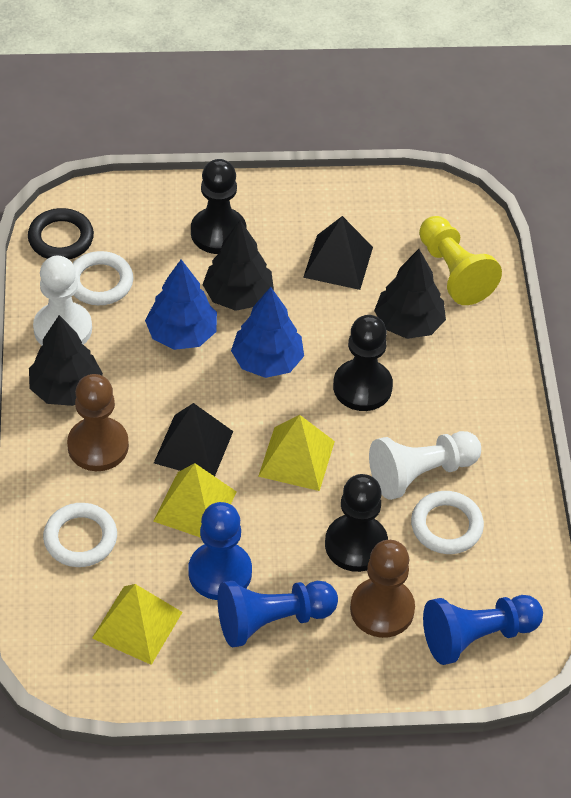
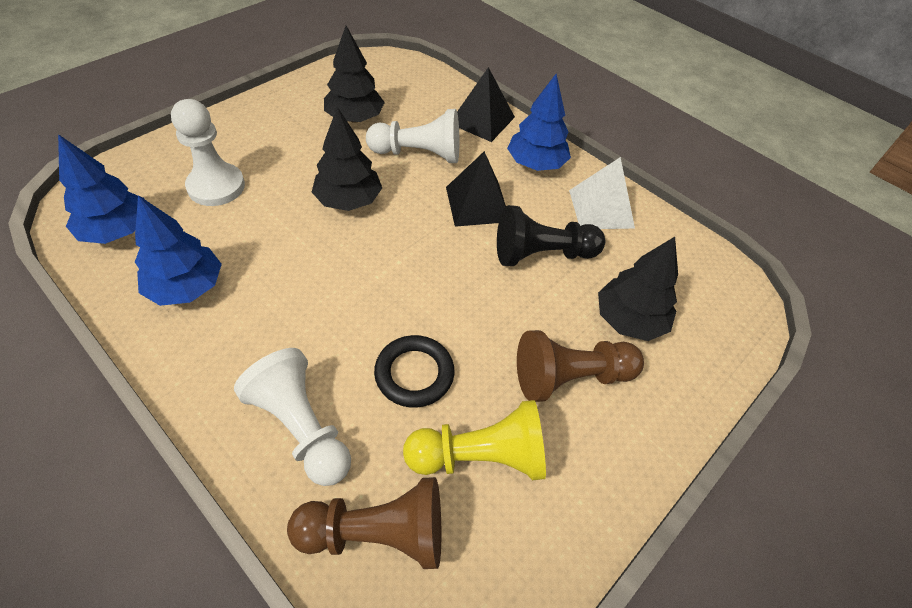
black pawn: [191,159,247,254] [325,474,388,572] [333,315,393,411] = 3 -> [497,205,605,266] = 1
blue pawn: [188,502,252,600] [218,581,338,648] [423,595,543,665] = 3 -> none = 0
blue tree: [145,259,217,350] [231,287,304,378] = 2 -> [58,134,144,244] [135,195,222,306] [507,74,571,171] = 3
white pawn: [33,256,92,345] [369,431,481,500] = 2 -> [171,99,245,206] [234,348,351,486] [366,109,459,163] = 3
white pyramid: none = 0 -> [569,157,635,229] = 1
white ring: [43,503,117,567] [73,251,133,305] [411,491,484,554] = 3 -> none = 0
yellow pyramid: [92,584,183,665] [153,463,237,538] [258,415,335,491] = 3 -> none = 0

